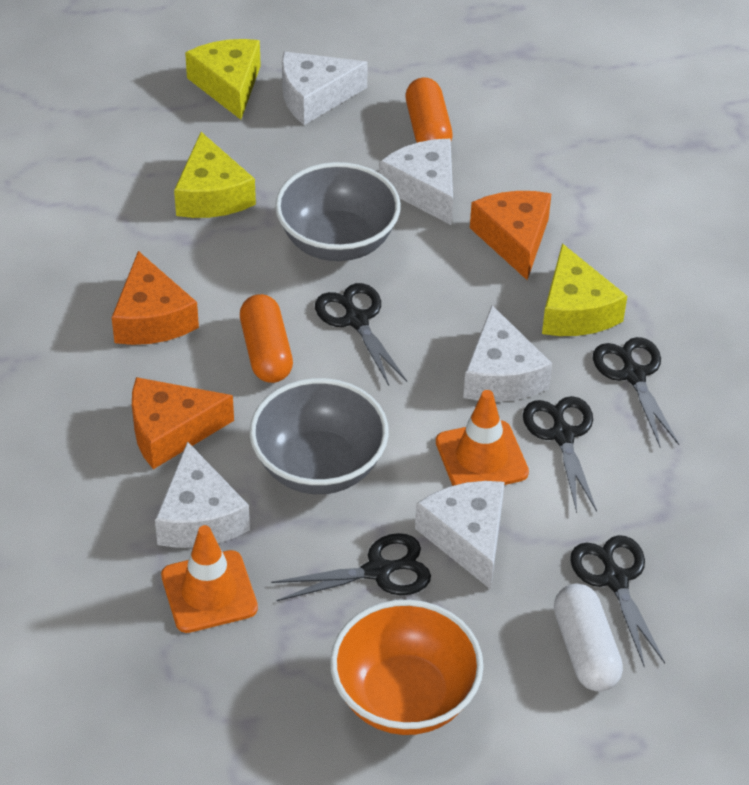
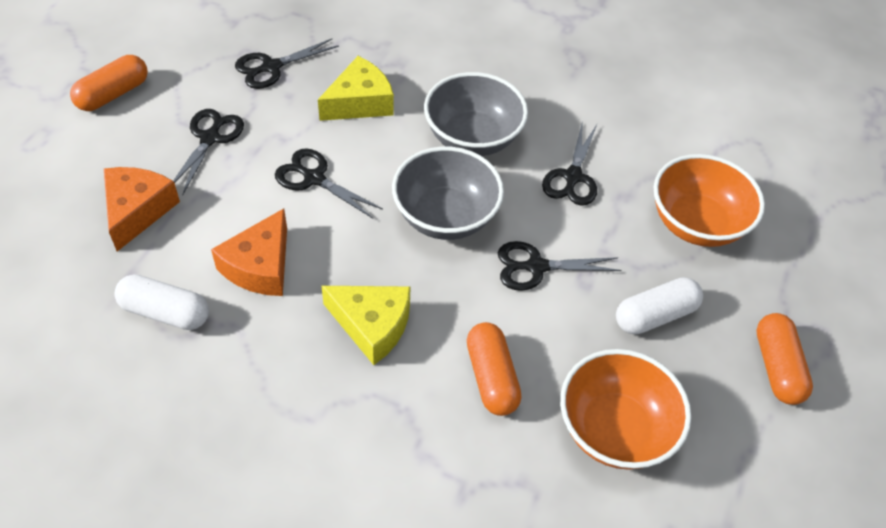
orange bowl: [330,600,483,735] = 1 -> [560,349,691,470] [654,154,765,247] = 2
orange capsule: [240,294,293,383] [406,78,452,143] = 2 -> [70,55,148,111] [467,322,522,416] [756,313,813,405] = 3
orange cheese: [111,251,199,345] [132,377,234,469] [470,191,551,280] = 3 -> [104,167,180,251] [211,209,287,296] = 2
orange traffic cone: [161,525,258,633] [436,390,529,486] = 2 -> none = 0
white capsule: [554,583,623,692] = 1 -> [114,274,209,330] [616,277,703,335] = 2
white cheese: [155,441,250,548] [282,51,368,125] [379,139,453,225] [415,481,505,589] [463,305,552,402] = 5 -> none = 0
yellow cheese: [174,132,256,218] [185,39,261,120] [542,243,627,336] = 3 -> [318,56,394,121] [322,286,411,365] = 2

